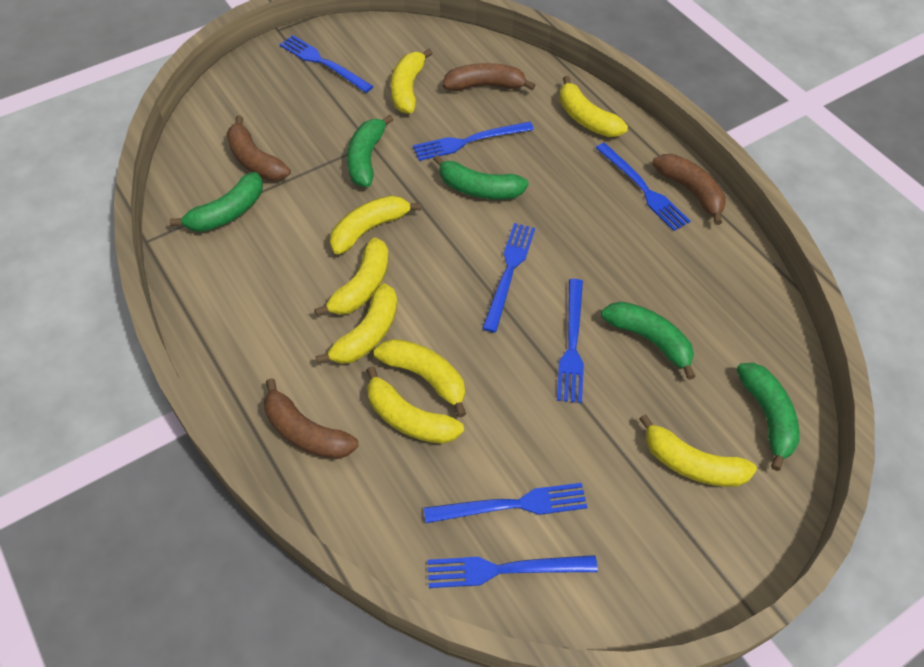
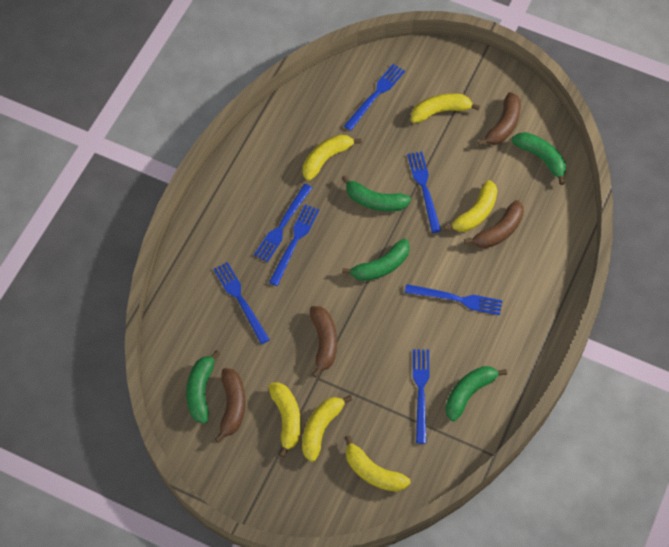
yellow banana: [315,237,389,316] [316,283,397,364] [330,195,421,255] [367,366,464,444] [374,339,466,418] [391,49,433,114] [560,76,628,137] [639,414,757,487] = 8 -> [268,382,301,457] [302,395,352,462] [303,134,362,181] [345,435,411,492] [411,93,480,123] [444,180,498,232] = 6

